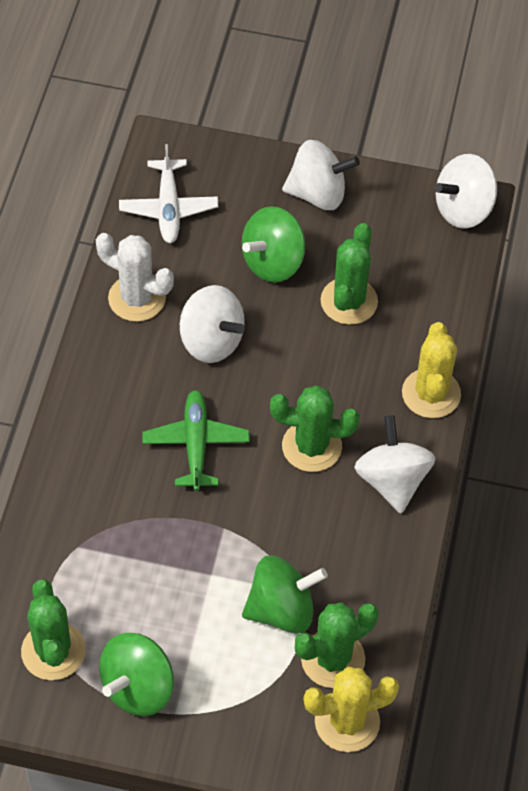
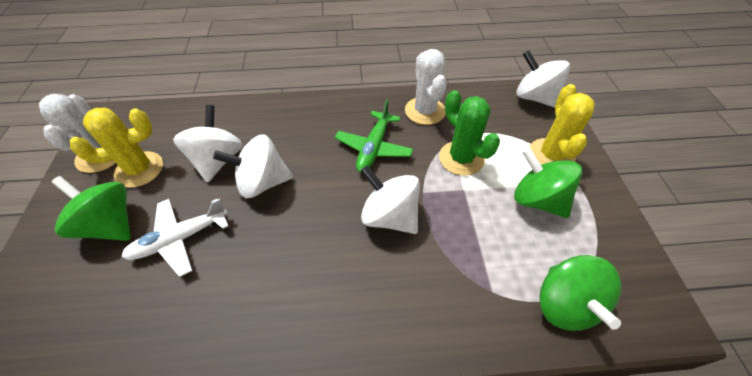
green cactus: [21,579,86,680] [270,385,360,472] [295,602,379,688] [320,223,378,325] = 4 -> [439,90,500,176] = 1
white cactus: [96,233,174,322] = 1 -> [39,94,115,173] [405,49,447,125] = 2

